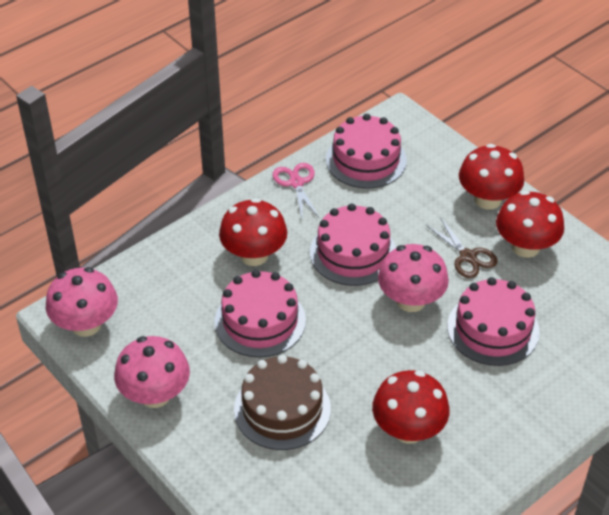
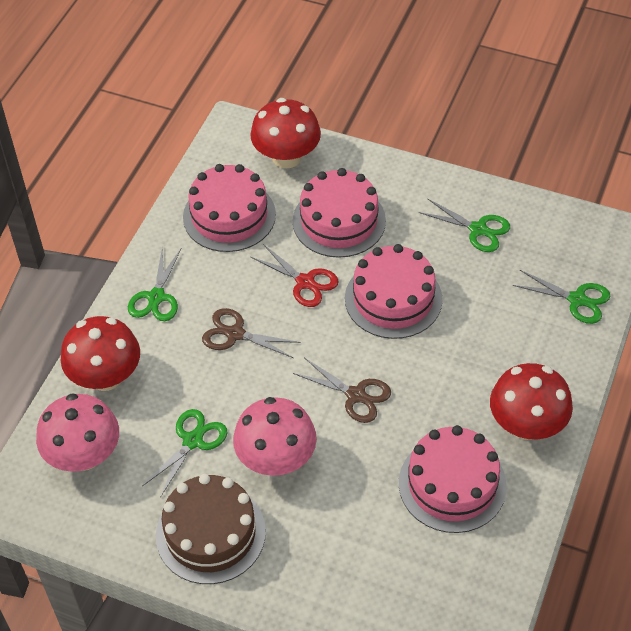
brown scissors: [426,217,498,278] = 1 -> [202,308,301,358] [293,358,391,423] = 2
green scissors: none = 0 -> [128,247,181,321] [142,409,227,498] [419,198,510,252] [513,270,610,324] = 4
pink mushroom: [46,267,118,337] [114,336,190,408] [378,244,449,312] = 3 -> [36,393,119,472] [233,397,317,476] = 2
pink scissors: [272,163,319,218] = 1 -> none = 0
red mushroom: [219,198,287,266] [372,370,450,444] [459,144,524,210] [496,190,564,258] = 4 -> [60,316,140,391] [250,98,321,169] [490,363,573,440] = 3
red scissors: none = 0 -> [251,244,339,307] = 1

